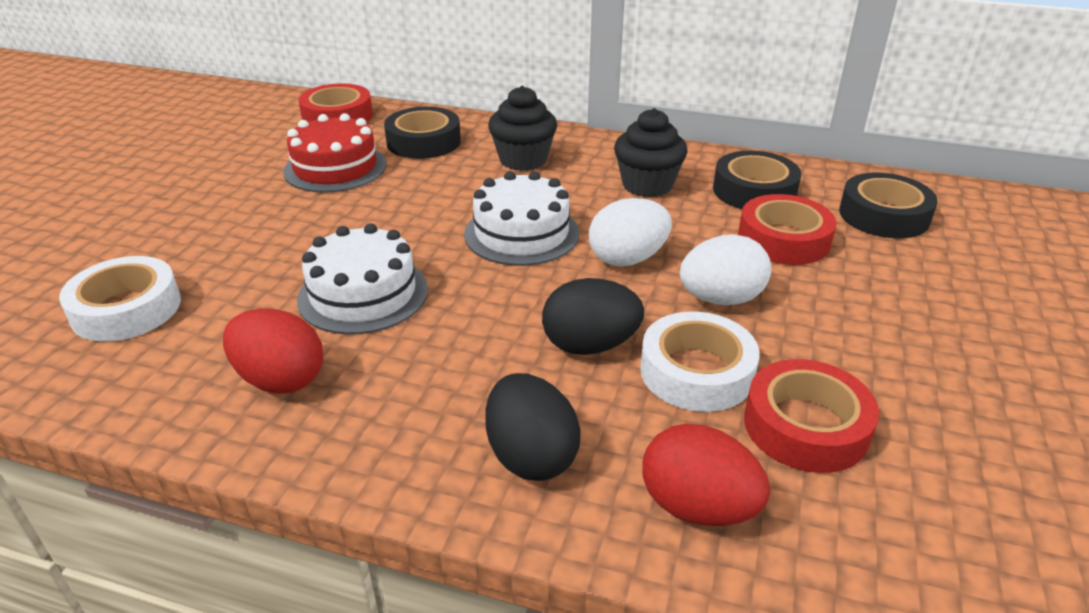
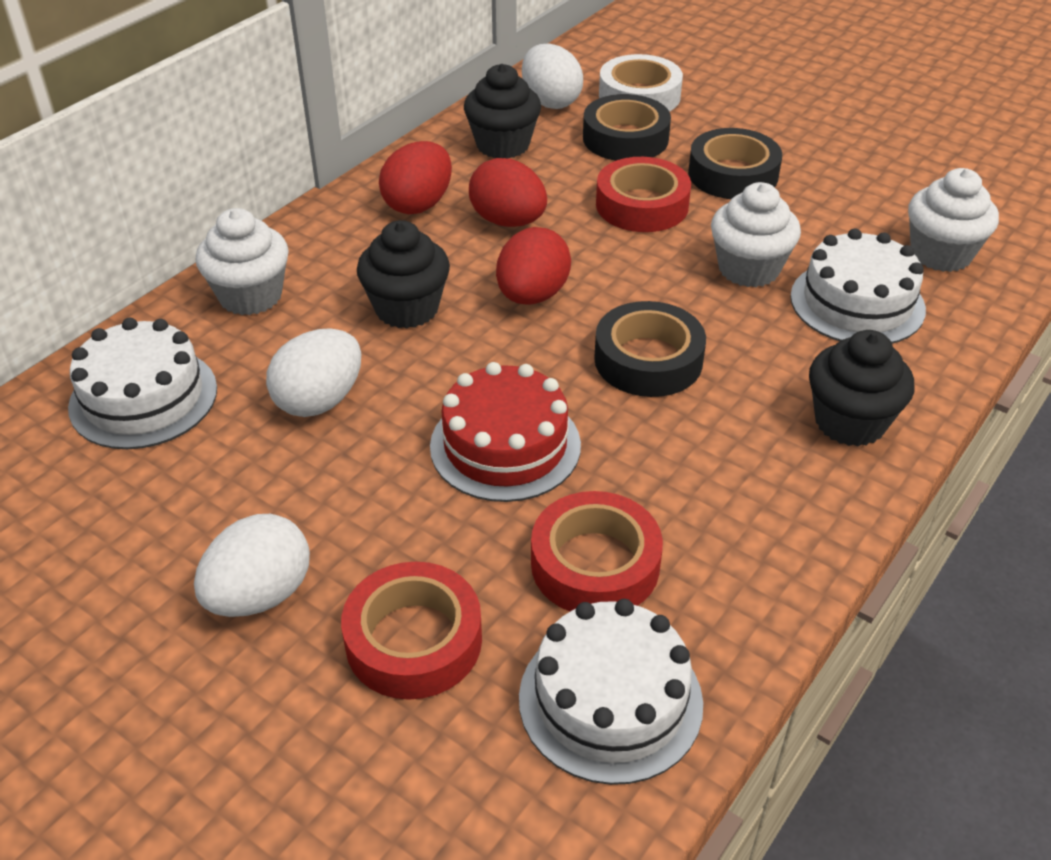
black cupcake: [488,86,557,171] [614,108,687,198] = 2 -> [357,220,450,329] [464,64,541,158] [809,330,914,446] = 3
black egg: [485,373,581,481] [542,278,644,355] = 2 -> none = 0
red egg: [223,308,323,394] [643,424,770,526] = 2 -> [379,141,452,214] [469,158,547,227] [496,227,571,305] = 3
white cake: [297,224,428,335] [464,171,579,266] = 2 -> [68,318,217,449] [519,599,703,785] [790,228,926,343] = 3
white cupcake: none = 0 -> [196,208,289,315] [711,182,801,287] [908,168,999,272] = 3
white egg: [589,198,672,267] [680,234,771,305] = 2 -> [194,514,310,617] [266,328,361,417] [522,43,583,109] = 3
white tape: [59,256,181,342] [640,312,760,412] = 2 -> [599,54,683,112] = 1

